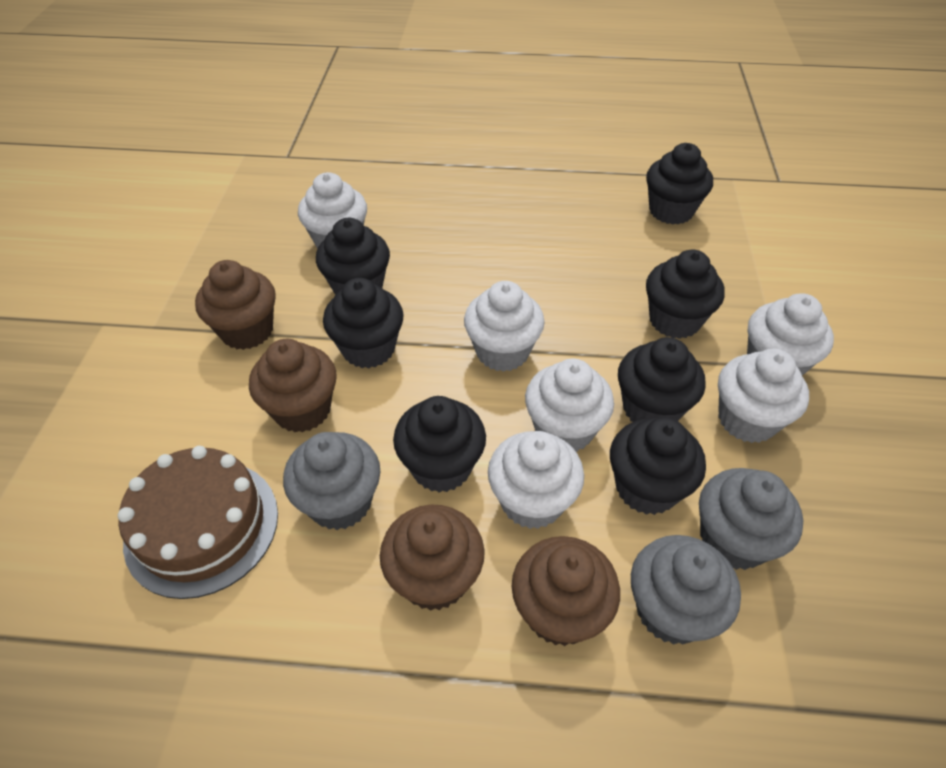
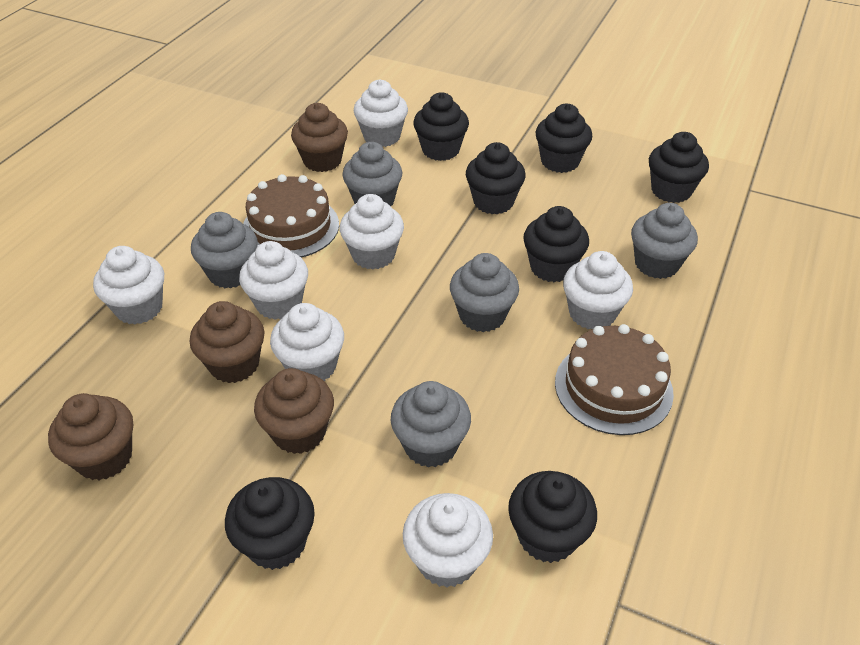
brown cake: [118,446,278,599] = 1 -> [243,174,339,257] [555,324,674,435] = 2
grey cupcake: [283,432,380,530] [631,535,741,645] [699,468,803,570] = 3 -> [191,212,258,289] [342,142,402,206] [391,381,471,468] [450,253,519,332] [631,203,698,279] = 5
white cupcake: [298,172,367,249] [464,281,545,372] [488,431,584,529] [525,359,614,452] [718,349,809,443] [747,293,834,376] = 6 -> [93,246,164,325] [239,241,308,320] [270,303,344,381] [340,194,404,270] [354,79,408,147] [403,493,493,588] [563,251,633,329] = 7

